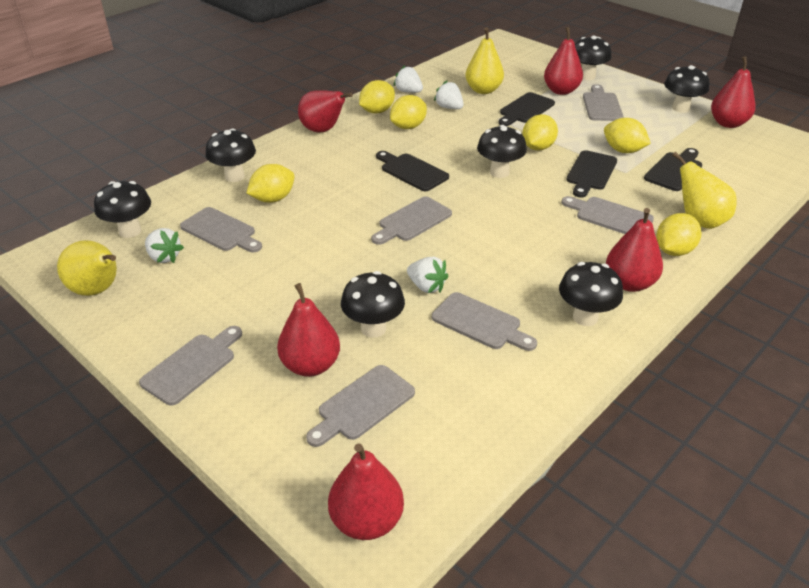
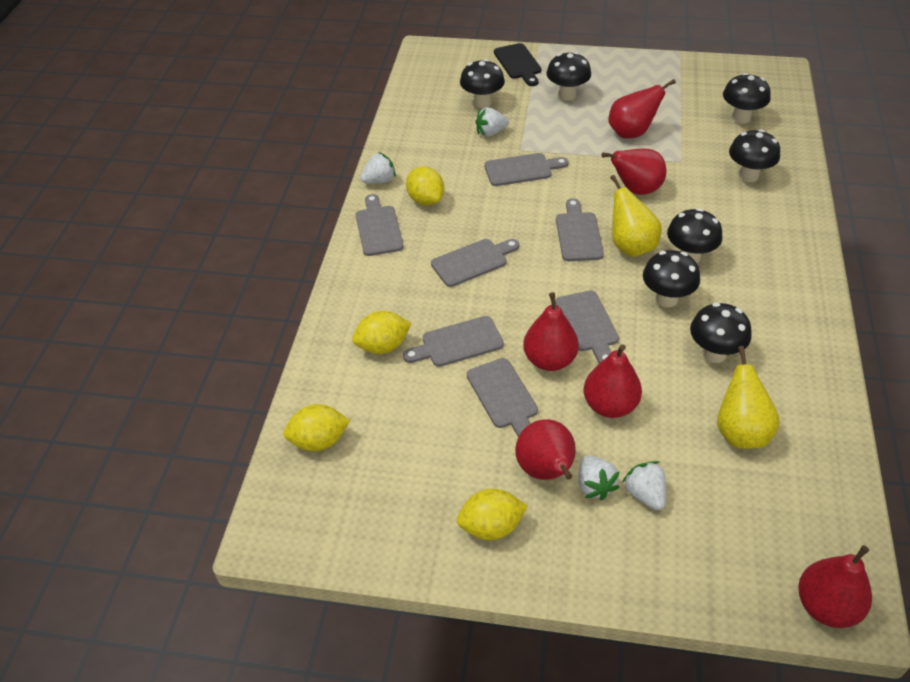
black cutting board: [376,151,449,191] [498,92,555,126] [567,150,617,198] [644,148,702,191] = 4 -> [494,43,541,86] = 1
yellow lemon: [247,164,295,203] [359,80,395,113] [390,95,427,129] [522,114,558,150] [604,118,651,153] [656,213,701,256] = 6 -> [283,404,350,451] [352,311,411,354] [406,166,444,205] [457,489,528,540] = 4
yellow pear: [57,240,117,296] [465,27,504,94] [672,152,737,229] = 3 -> [610,175,662,257] [717,346,780,449] = 2

